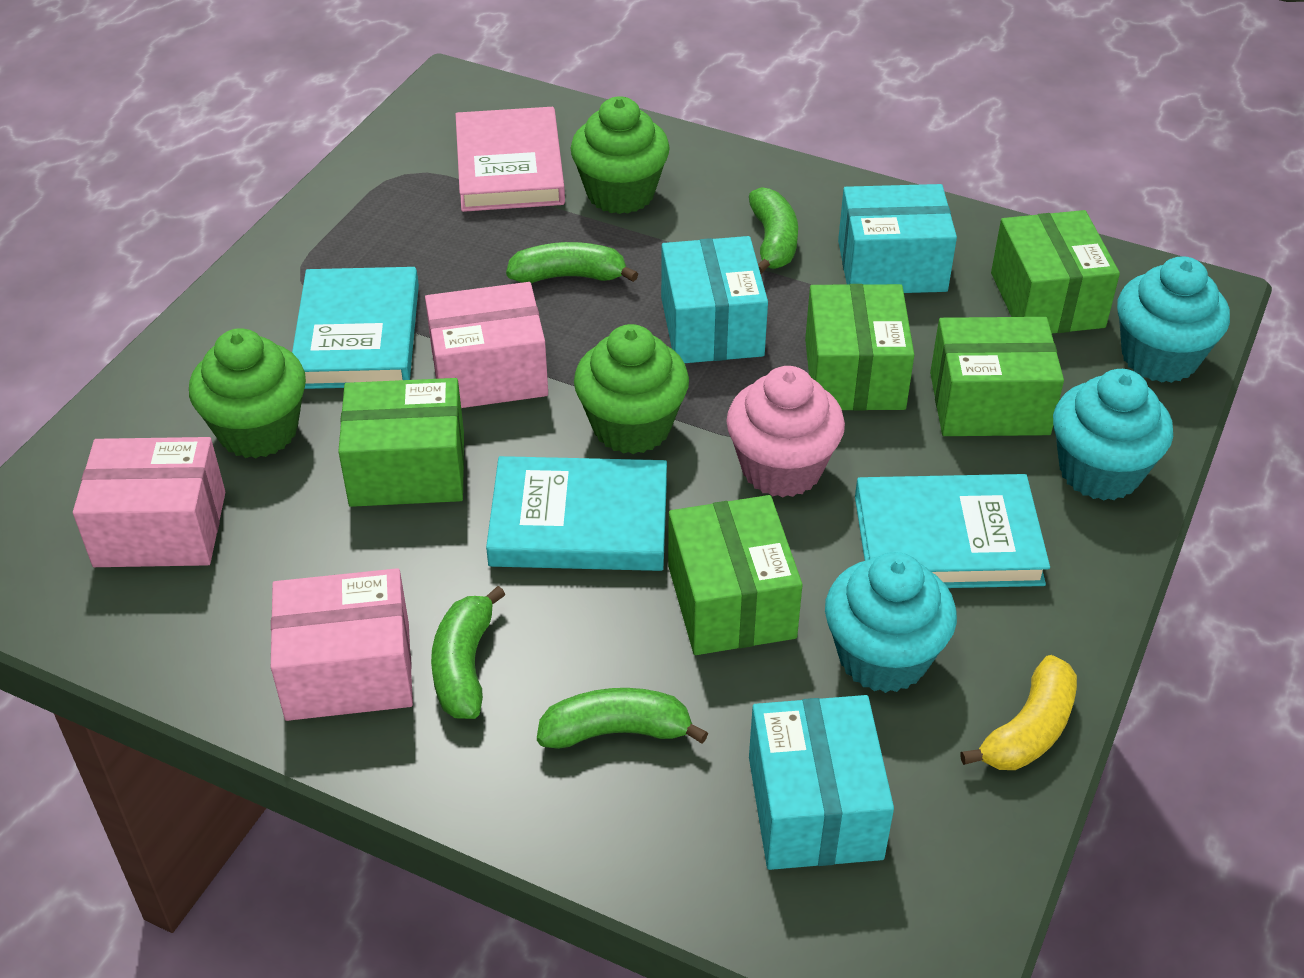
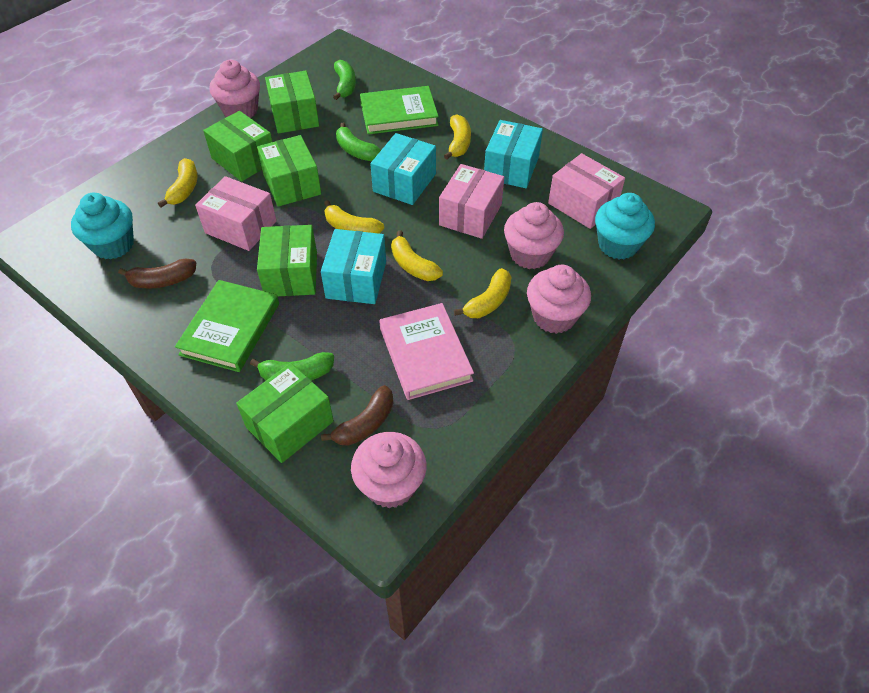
brown banana: none = 0 -> [118,259,196,288] [321,385,394,446] = 2
green banana: [431,586,505,719] [506,242,638,283] [537,688,708,749] [749,187,798,274] = 4 -> [250,352,334,380] [333,60,356,100] [336,123,381,161] = 3
green book: none = 0 -> [175,280,279,372] [360,86,439,134] = 2
green cupcake: [189,328,306,458] [570,96,670,214] [574,324,689,454] = 3 -> none = 0
pink cupcake: [726,366,845,498] = 1 -> [210,60,260,118] [351,432,426,508] [504,202,564,269] [527,265,591,334] = 4
turquoise book: [292,267,419,389] [486,456,667,571] [855,474,1050,588] = 3 -> none = 0
turquoise cupcake: [825,552,957,693] [1053,369,1173,501] [1117,256,1230,383] = 3 -> [71,193,134,259] [595,193,655,259] = 2
yellow banana: [960,655,1077,770] = 1 -> [158,158,198,207] [324,200,384,234] [391,230,443,281] [444,114,471,159] [454,268,512,318] = 5

